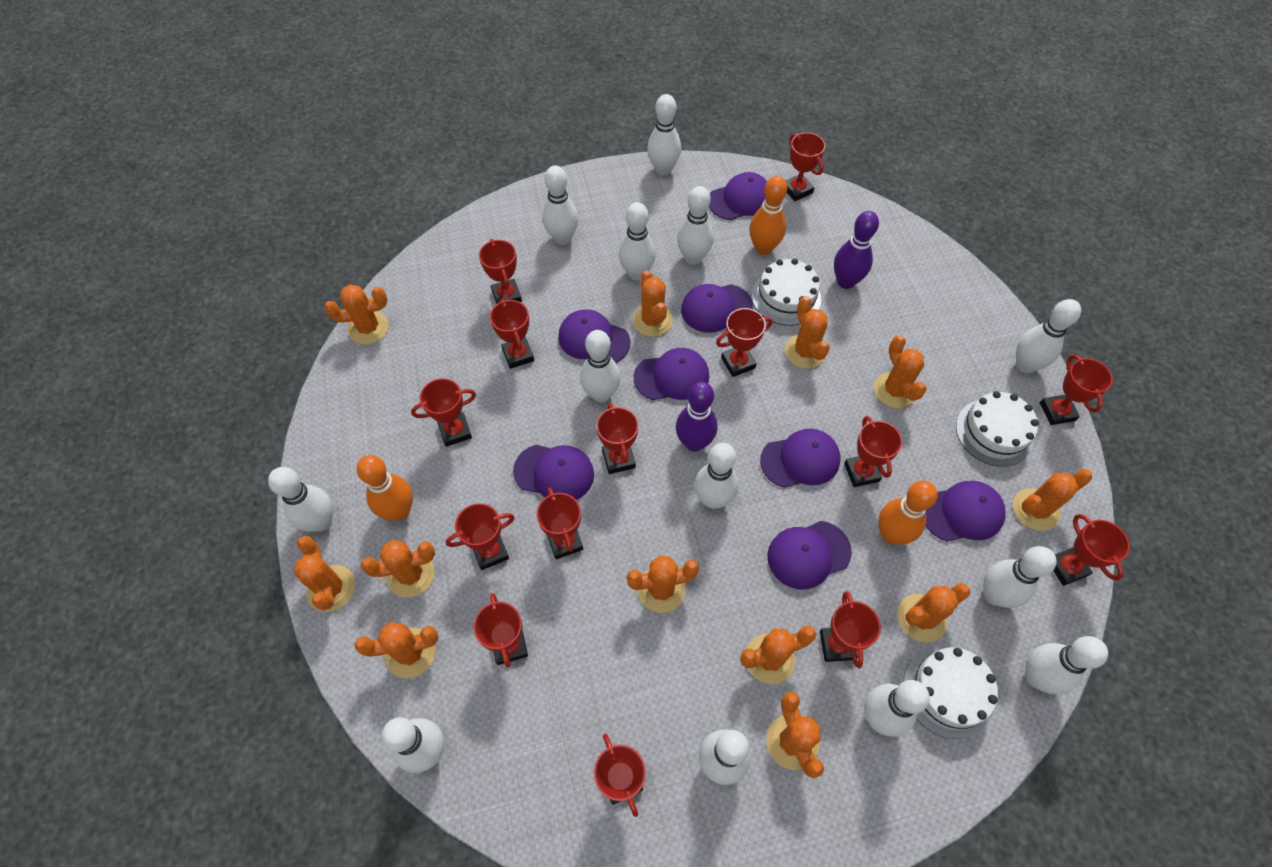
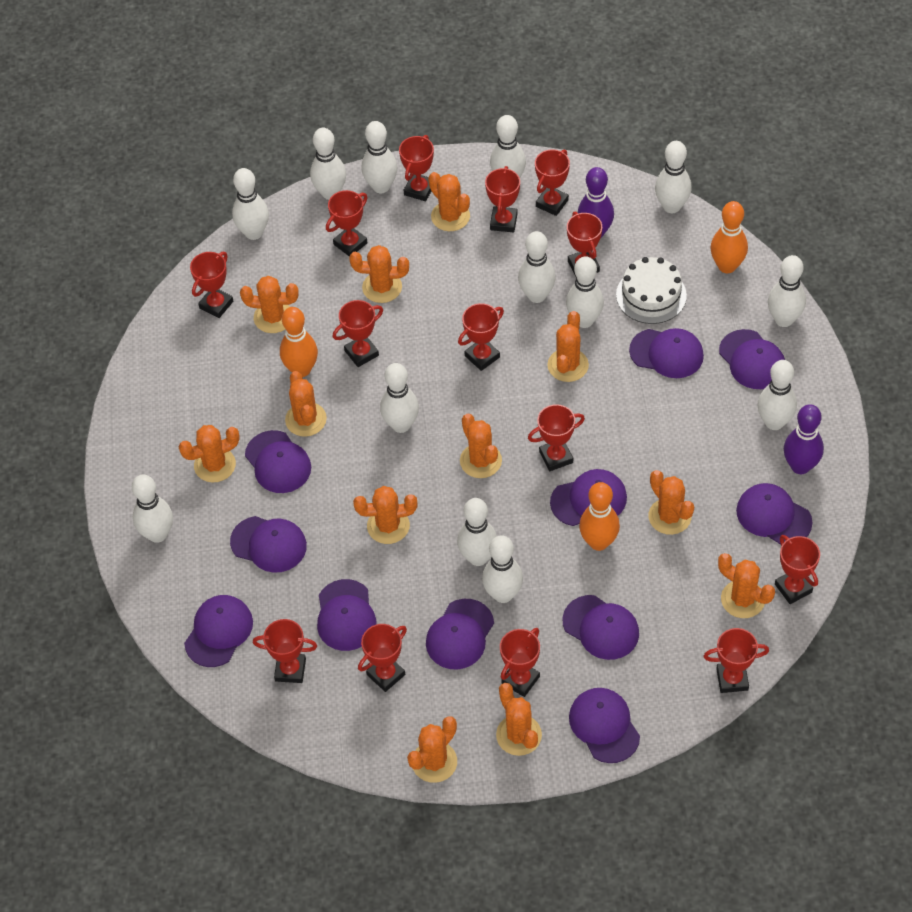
purple cap: [513,445,594,500] [558,309,630,363] [634,348,709,400] [681,284,753,333] [709,172,767,220] [760,429,841,488] [767,521,852,589] [925,481,1006,542] = 8 -> [184,595,253,667] [230,516,307,573] [245,430,311,493] [317,579,377,651] [426,599,494,669] [550,469,627,526] [562,595,639,660] [569,688,640,763] [629,328,704,378] [719,329,785,389] [736,483,813,545] = 11
white cake: [752,259,821,326] [903,646,998,739] [956,391,1039,467] = 3 -> [616,257,687,324] = 1

